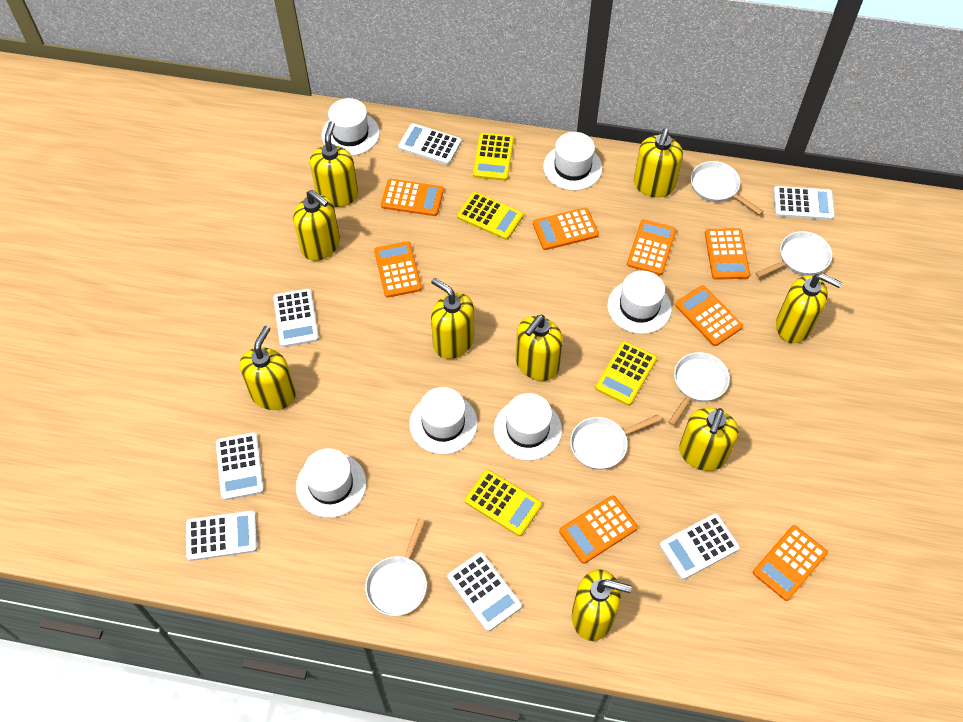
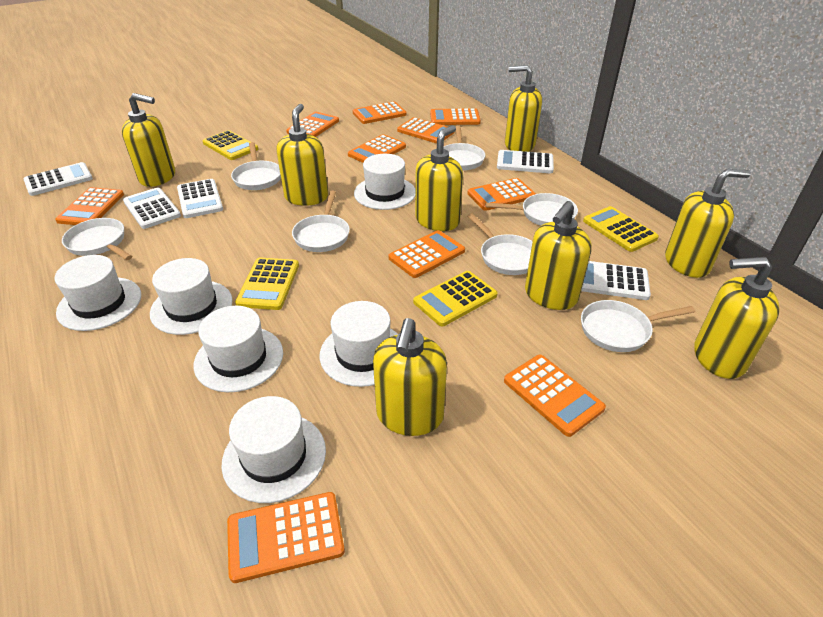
orange calculator: [374,241,422,298] [381,179,444,216] [533,208,599,250] [559,495,638,564] [627,219,676,275] [675,285,743,346] [705,228,750,280] [753,525,828,601] = 8 -> [55,187,124,225] [227,492,345,583] [286,112,339,137] [348,134,406,163] [353,102,407,124] [388,230,465,278] [397,117,454,144] [430,108,481,125] [468,178,536,211] [504,355,606,437] = 10
white calculator: [186,510,257,561] [216,432,264,500] [273,289,319,347] [398,123,462,165] [447,552,522,631] [660,514,740,580] [773,186,835,220] = 7 -> [23,162,93,196] [123,187,181,229] [177,179,223,218] [497,150,554,173] [581,261,651,300] = 5
white pan: [365,518,427,616] [570,414,662,470] [668,352,730,426] [691,161,764,215] [755,231,832,278] = 5 -> [62,218,132,260] [231,142,281,190] [292,191,350,252] [444,125,485,170] [467,213,533,275] [485,193,578,226] [581,300,695,352] = 7
yellow soap dispenser: [240,326,296,410] [293,190,340,261] [310,121,358,207] [431,278,474,359] [516,315,563,381] [572,569,632,641] [634,128,683,197] [679,408,739,471] [776,273,842,343] = 9 -> [122,93,175,187] [276,104,328,206] [373,318,447,436] [415,125,463,231] [505,65,542,152] [525,201,592,310] [665,169,751,278] [694,257,780,379] = 8

